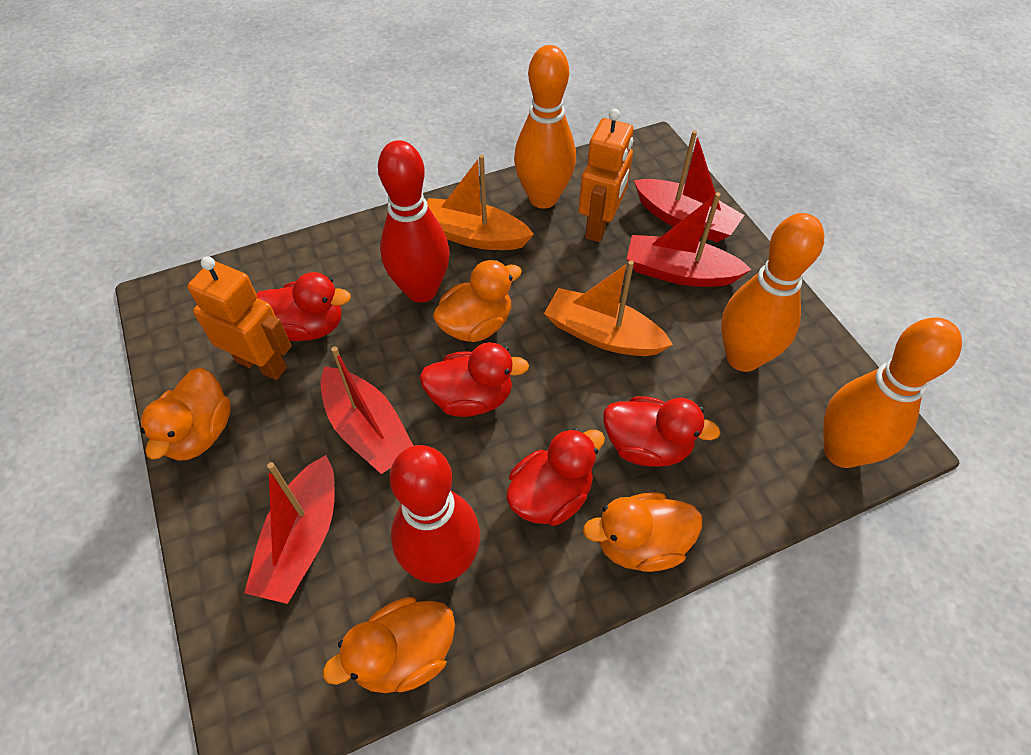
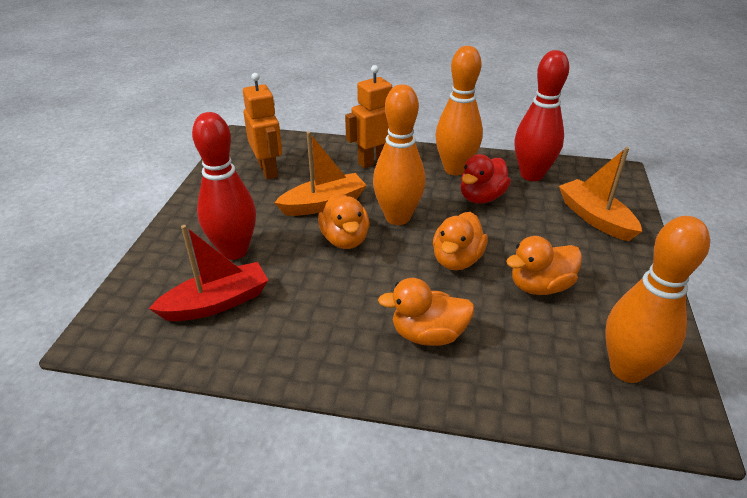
red boat: [244,455,335,604] [320,346,414,474] [627,192,752,287] [634,130,744,242] = 4 -> [149,225,269,321] = 1
red duck: [257,272,351,341] [419,342,529,417] [506,428,605,526] [603,396,721,467] = 4 -> [460,154,511,204] = 1

